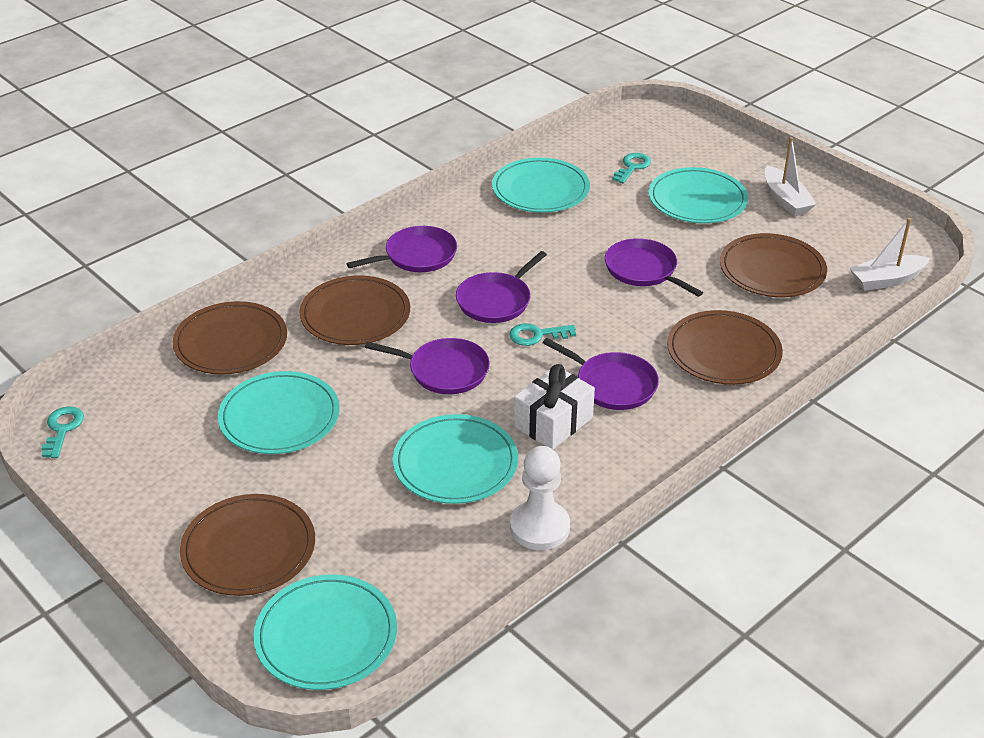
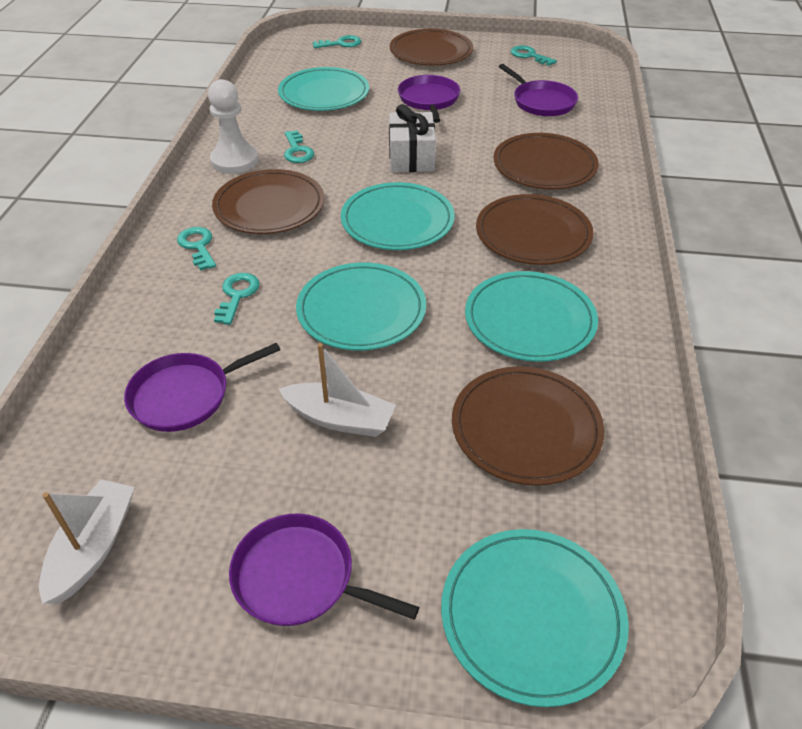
purple pan: [347,226,457,272] [365,338,490,394] [456,251,547,323] [543,338,659,410] [605,238,703,297] = 5 -> [124,343,280,432] [229,513,419,626] [398,75,461,123] [499,64,578,116] = 4
turquoise key: [41,406,84,458] [509,323,576,346] [612,153,651,184] = 3 -> [177,227,216,271] [214,273,260,325] [284,130,314,163] [313,35,361,48] [511,45,557,66] = 5

